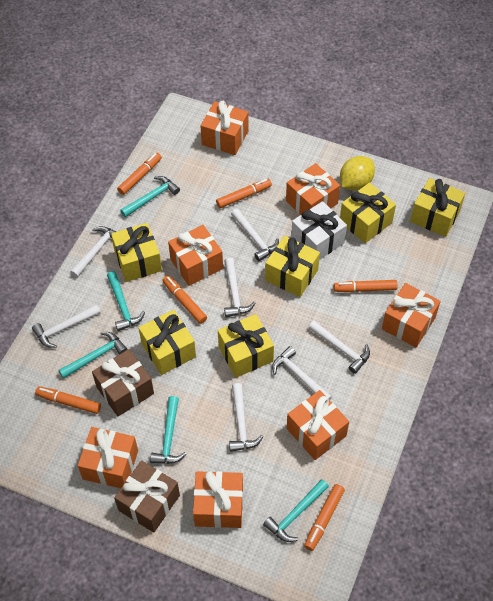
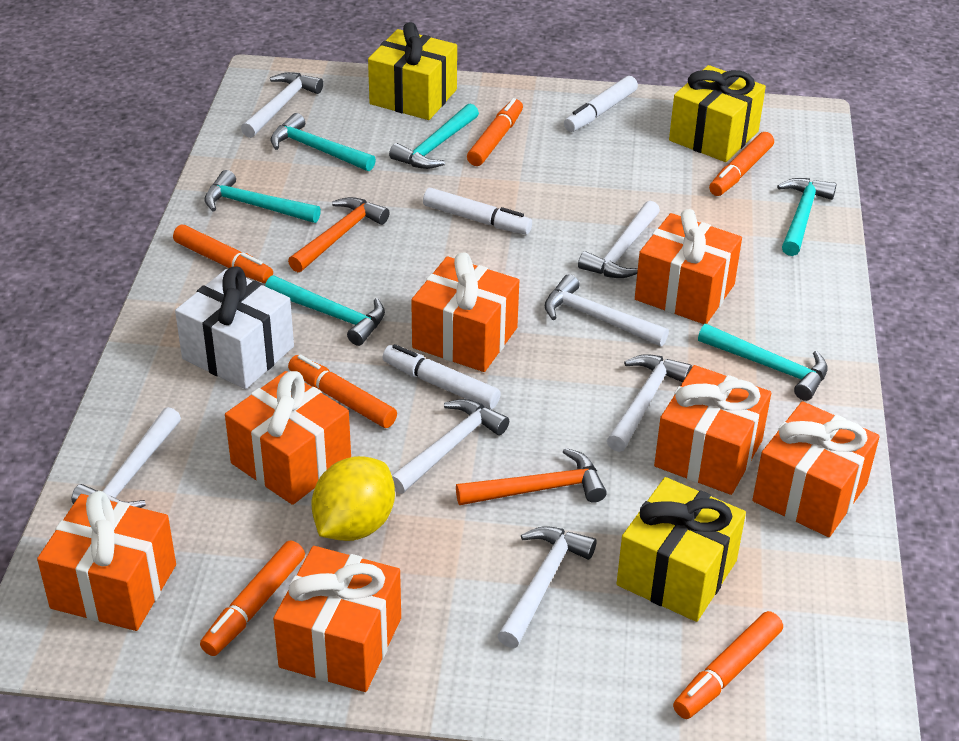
brown gift: [92,349,154,416] [114,460,180,533] = 2 -> none = 0
orange hammer: none = 0 -> [288,197,390,272] [456,448,607,505] = 2
turquoise hammer: [59,332,127,379] [107,271,145,331] [120,176,180,217] [150,396,186,464] [263,479,329,542] = 5 -> [204,170,321,223] [265,275,385,346] [270,113,376,171] [389,103,479,169] [698,324,828,401] [777,178,837,256] = 6
white marker: none = 0 -> [383,344,501,409] [423,188,532,234] [564,76,638,132] = 3
yellow gift: [111,223,162,282] [138,310,196,375] [218,314,274,378] [265,236,320,297] [340,182,396,243] [410,178,465,237] = 6 -> [368,22,457,120] [617,477,746,622] [669,65,766,162] = 3

